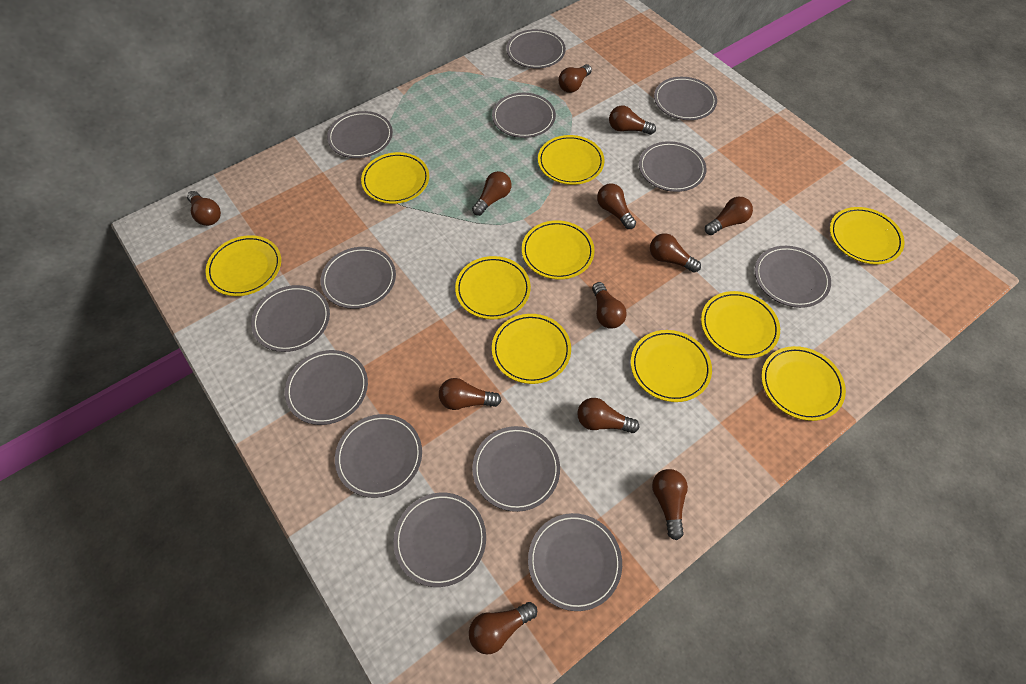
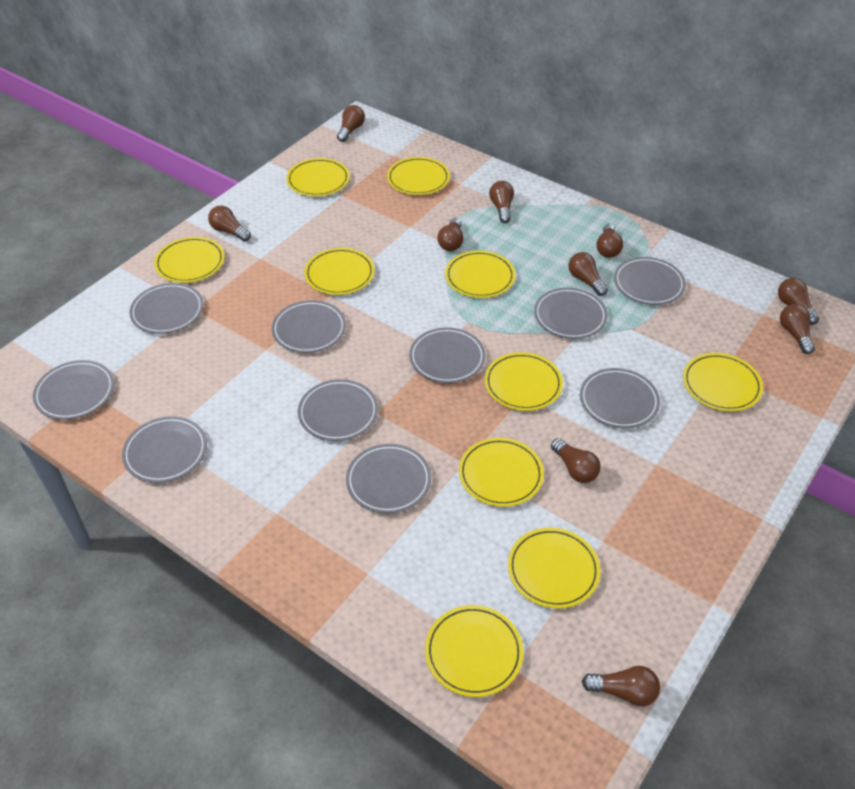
brown light bulb: [187,191,221,226] [439,378,502,410] [469,602,537,655] [472,171,512,216] [559,64,592,93] [577,398,639,433] [592,282,627,329] [597,183,636,229] [609,106,656,135] [650,233,701,273] [652,469,688,540] [705,197,753,235] = 12 -> [208,206,251,242] [337,105,365,142] [437,218,463,251] [489,181,514,223] [551,438,601,483] [569,252,608,296] [582,666,660,706] [597,224,623,258] [778,278,819,325] [780,304,815,354] = 10
grey plate: [251,285,330,352] [285,350,368,425] [321,247,396,309] [327,111,393,158] [335,414,422,498] [393,492,486,587] [472,426,560,512] [492,93,556,138] [507,29,566,69] [528,513,622,611] [639,141,707,192] [654,77,717,120] [755,246,831,308] = 13 -> [33,360,114,420] [122,416,207,483] [129,283,204,334] [272,300,346,353] [298,379,378,441] [346,444,431,514] [409,327,486,383] [534,288,608,339] [580,368,660,428] [614,257,686,305] = 10

